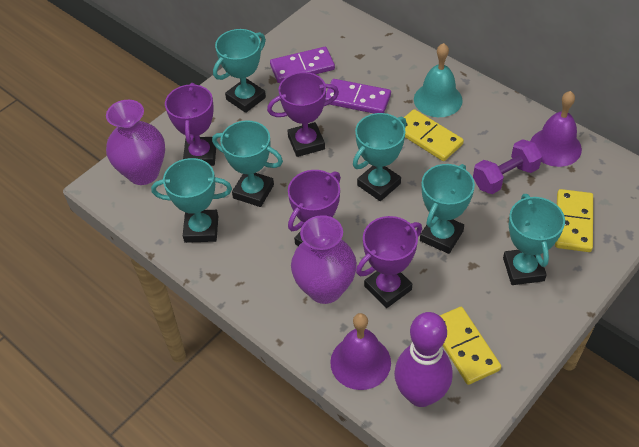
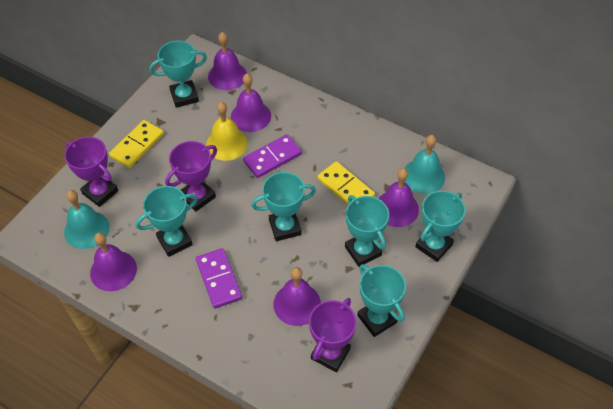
purple bell: [330,313,391,390] [530,91,582,167] = 2 -> [90,232,137,291] [208,32,247,90] [231,73,271,132] [273,267,321,326] [378,168,419,227] = 5
purple bowling pin: [394,312,453,407] = 1 -> none = 0
purple dumbbell: [473,139,542,194] = 1 -> none = 0
purple trophy: [165,83,216,166] [267,72,339,157] [288,170,341,246] [356,216,422,308] = 4 -> [64,137,118,207] [165,141,217,212] [309,298,357,372] = 3
purple vase: [106,100,165,185] [291,215,357,304] = 2 -> none = 0
turquoise bell: [414,43,463,117] = 1 -> [64,190,109,249] [404,135,445,194] = 2
yellow bell: none = 0 -> [206,102,248,161] = 1
yellow domino: [404,109,464,161] [440,307,501,385] [555,189,593,252] = 3 -> [109,120,164,168] [317,161,375,205] = 2

